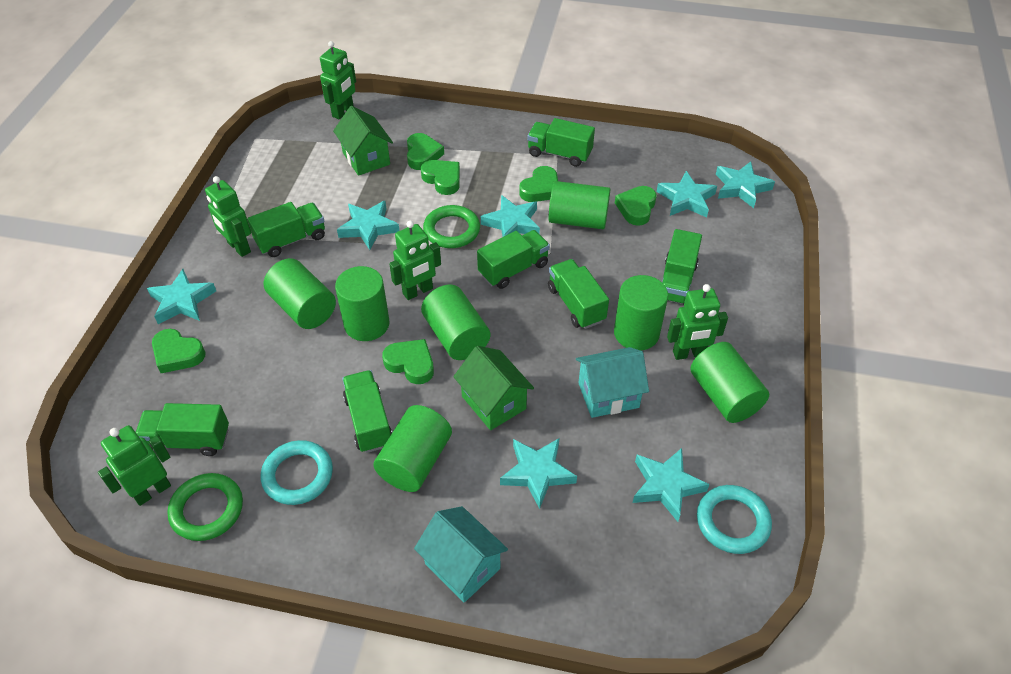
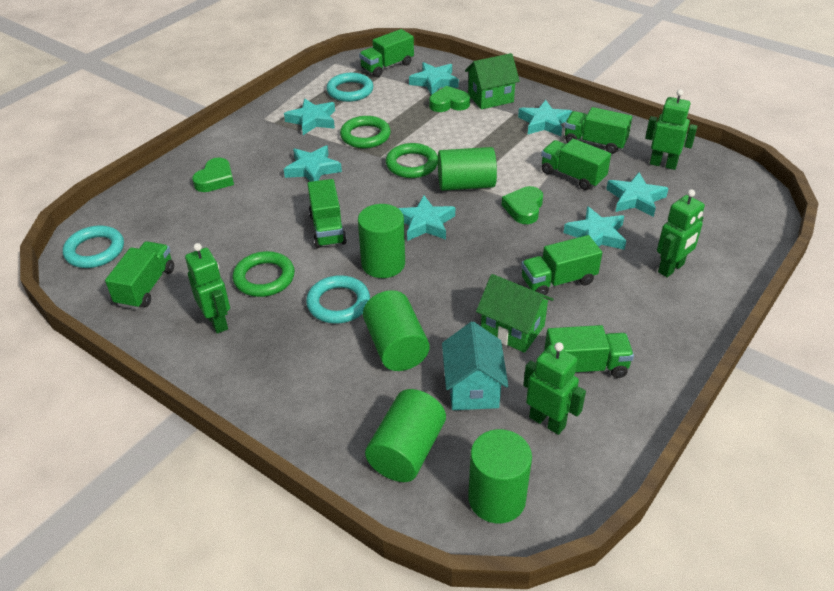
green cylinder: [264,258,336,329] [335,266,390,341] [374,405,452,492] [421,285,490,360] [548,181,610,229] [614,275,668,350] [690,342,769,423] = 7 -> [358,204,405,278] [363,290,429,371] [365,389,446,482] [438,147,497,191] [468,429,532,523] = 5
green heart: [152,329,206,373] [382,339,434,384] [407,133,444,170] [421,160,460,195] [519,166,558,202] [615,186,656,226] = 6 -> [192,158,234,192] [429,86,470,112] [502,186,543,224] = 3
green ring: [167,473,243,541] [423,205,480,248] = 2 -> [232,251,295,297] [340,116,391,148] [386,143,438,178] = 3
green robot: [98,425,171,506] [205,176,251,257] [320,41,356,119] [389,221,441,300] [667,284,728,360] = 5 -> [185,243,230,334] [523,342,586,435] [645,89,697,170] [657,189,705,277] = 4
turquoise house: [414,506,508,603] [576,347,649,418] = 2 -> [442,321,508,410] = 1
turquoise ring: [261,440,333,505] [697,485,772,554] = 2 -> [63,225,124,268] [306,275,370,324] [326,73,373,102] = 3

